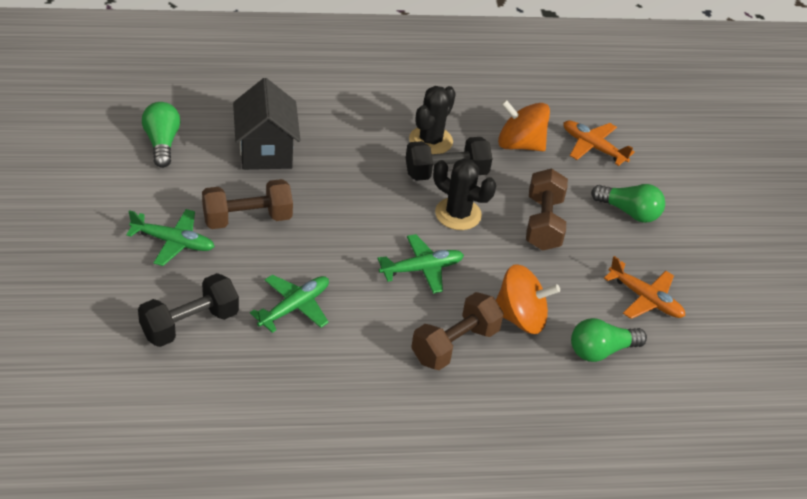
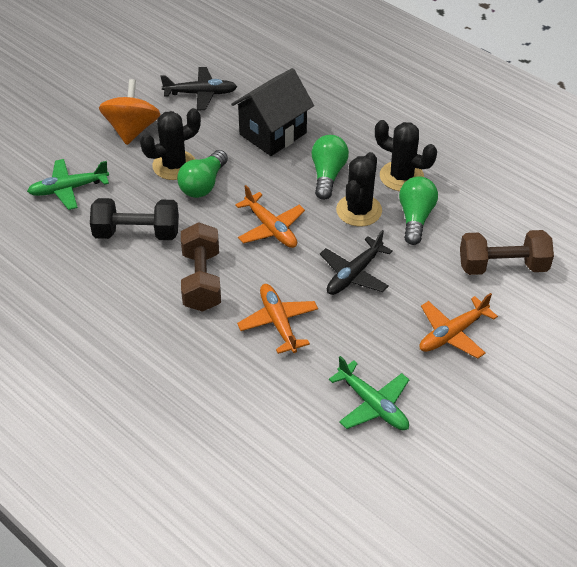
black cactus: [409,86,456,154] [433,158,496,230] = 2 -> [140,108,201,180] [336,152,382,226] [375,120,437,191] = 3
black dumbbell: [138,273,239,347] [406,137,492,181] = 2 -> [90,198,179,240] = 1
black plane: none = 0 -> [160,67,237,110] [320,230,393,295] = 2
brown dumbbell: [202,179,293,229] [411,292,504,370] [526,168,568,251] = 3 -> [181,222,221,312] [460,230,554,275] = 2
green plane: [126,209,215,266] [250,275,329,333] [378,234,464,294] = 3 -> [27,159,109,210] [329,356,409,430] = 2
orange plane: [563,120,634,166] [604,256,685,319] = 2 -> [235,185,305,248] [237,284,318,354] [420,293,498,359] = 3
orange spinning top: [496,264,560,334] [498,100,550,151] = 2 -> [99,79,161,145] = 1

